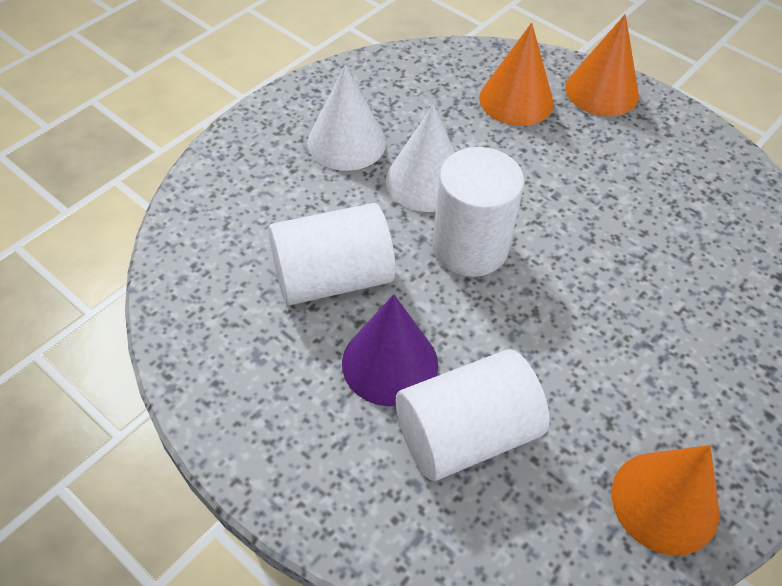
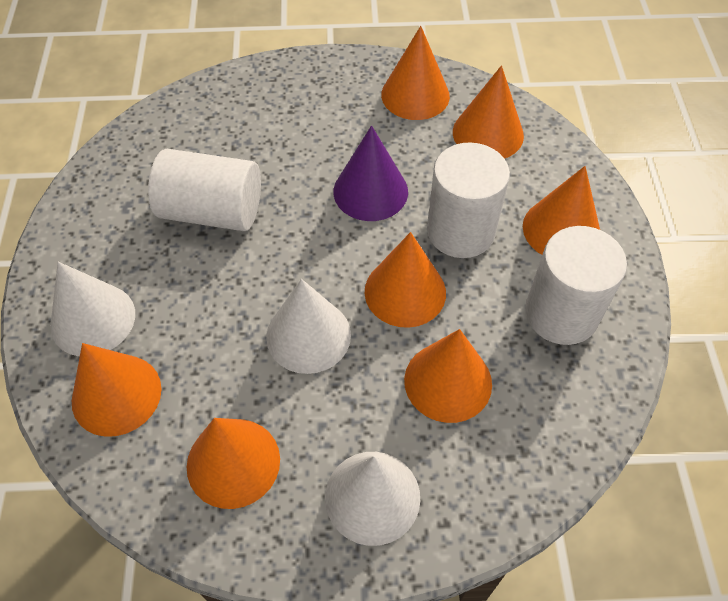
orange cone: [479,23,554,126] [565,14,639,116] [612,445,719,555] = 3 -> [72,343,161,437] [187,418,280,509] [365,232,446,328] [381,26,450,120] [404,329,492,423] [453,65,524,159] [523,166,600,255] = 7
white cone: [307,64,386,171] [386,105,455,212] = 2 -> [50,262,135,356] [266,279,351,374] [325,452,420,546] = 3

